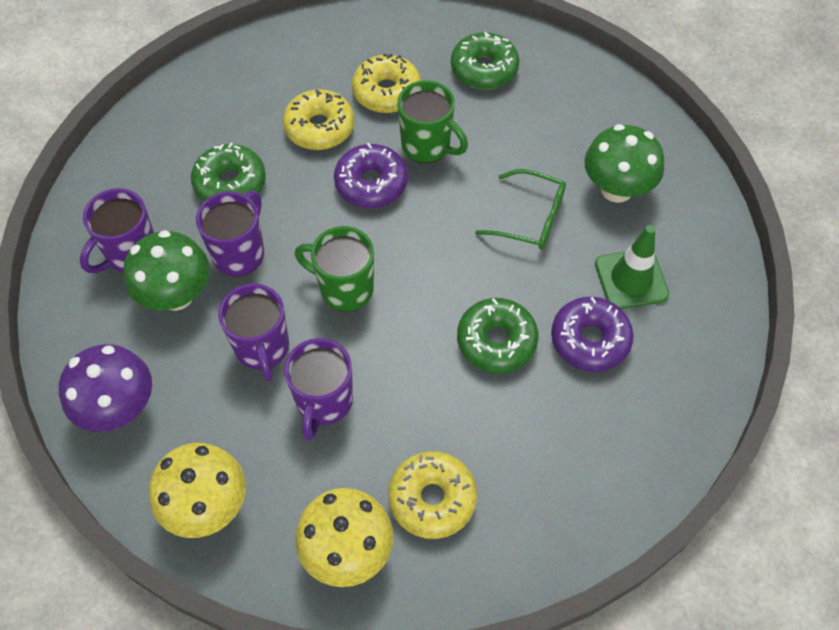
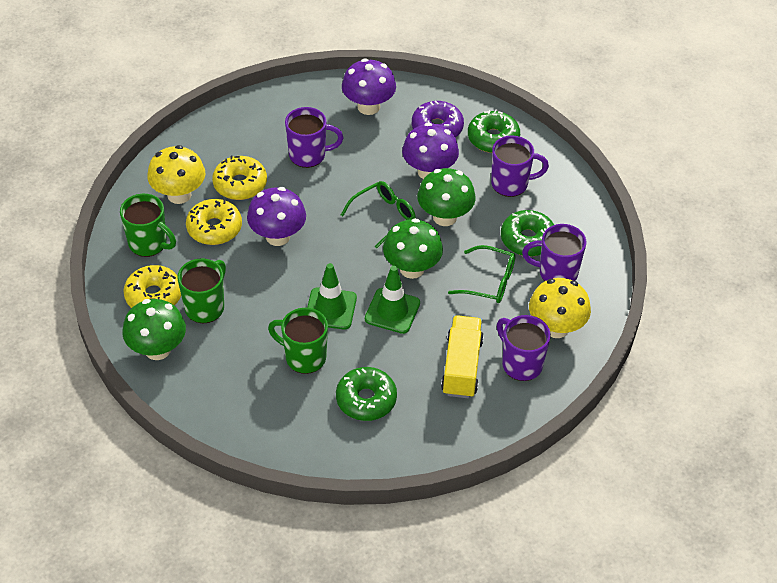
green glasses: [475,169,566,249] = 1 -> [341,181,416,249] [448,245,516,303] = 2
green mug: [295,226,374,312] [397,80,468,163] = 2 -> [120,194,176,257] [177,259,226,323] [268,308,328,374] = 3
green mushroom: [123,230,210,311] [584,124,664,203] = 2 -> [122,299,186,360] [383,218,443,279] [417,168,476,226] = 3
green traffic cone: [595,225,669,309] = 1 -> [307,263,357,329] [365,266,420,334] = 2
purple donut: [334,143,408,208] [551,297,634,372] = 2 -> [412,101,464,138] = 1
purple mushroom: [59,344,152,432] = 1 -> [247,187,306,246] [342,59,396,115] [402,122,459,179] = 3
yellow truck: none = 0 -> [441,315,484,398] = 1

